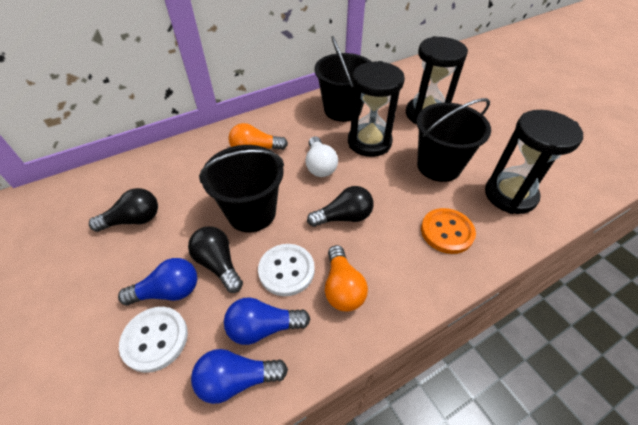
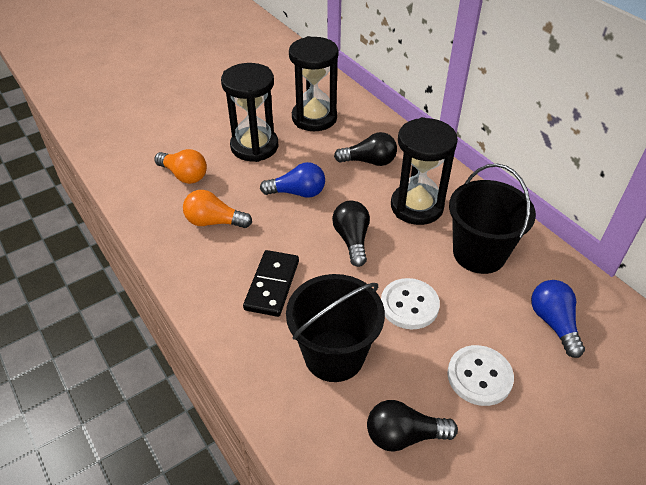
black bucket: [199,145,284,232] [314,36,371,122] [417,98,491,182] = 3 -> [286,274,385,382] [449,164,536,274] = 2
black domino: none = 0 -> [243,250,299,317] = 1
blue light bulb: [118,258,197,305] [191,349,288,404] [224,297,310,345] = 3 -> [260,162,325,198] [531,280,585,358] = 2
orange button: [421,208,476,254] = 1 -> none = 0
white light bulb: [306,136,338,177] = 1 -> none = 0

